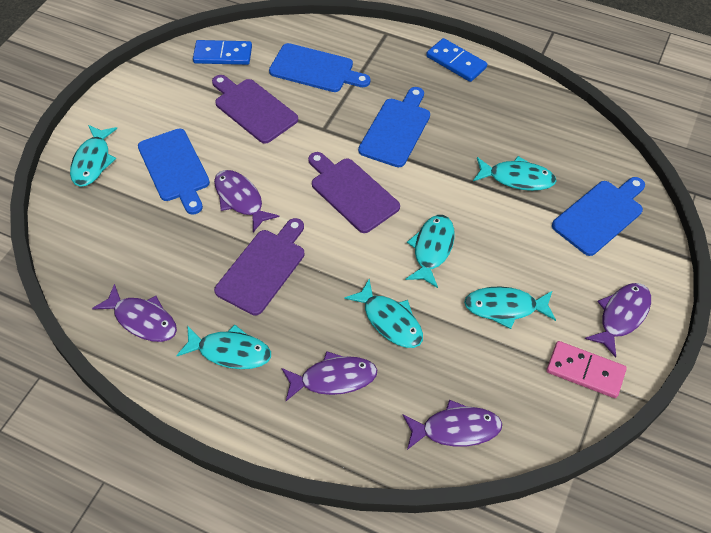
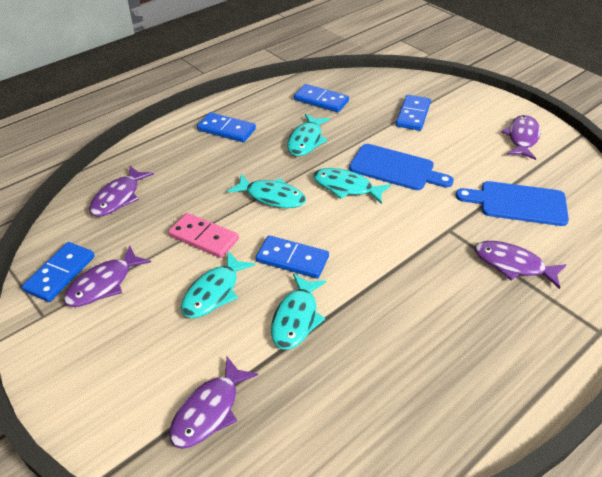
blue cutting board: [138,129,210,215] [269,43,371,92] [358,87,430,167] [552,177,645,256] = 4 -> [349,144,454,190] [455,181,569,226] = 2
blue domino: [193,40,252,65] [426,38,487,82] = 2 -> [22,242,95,302] [197,112,256,142] [256,235,329,279] [294,84,349,113] [396,95,431,131] = 5
purple cutting board: [212,75,298,143] [214,218,304,316] [308,152,400,233] = 3 -> none = 0
turquoise fish: [70,125,117,187] [176,324,271,369] [344,279,423,348] [405,215,455,288] [464,286,556,329] [473,156,557,191] = 6 -> [181,251,255,318] [227,174,306,208] [271,273,326,350] [287,114,330,156] [313,168,391,204] = 5

